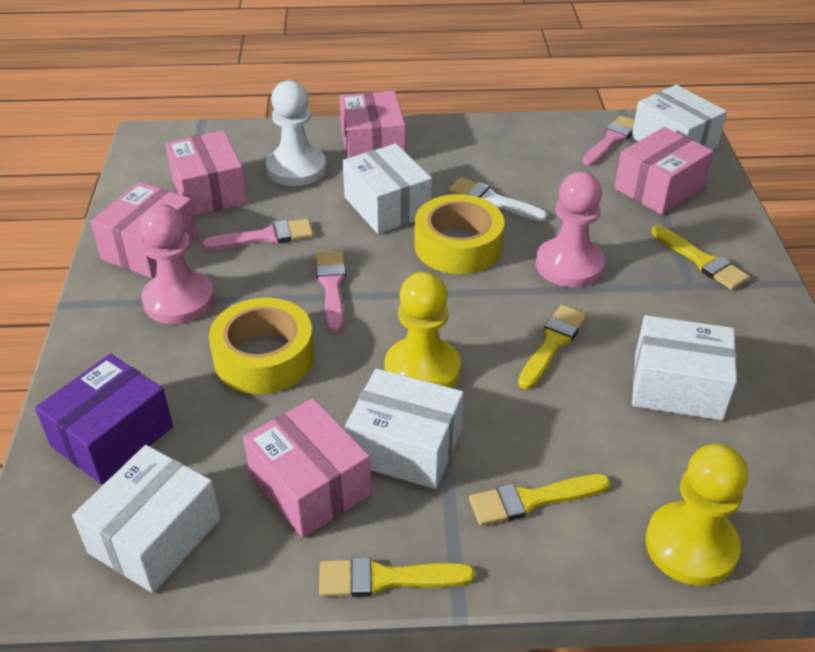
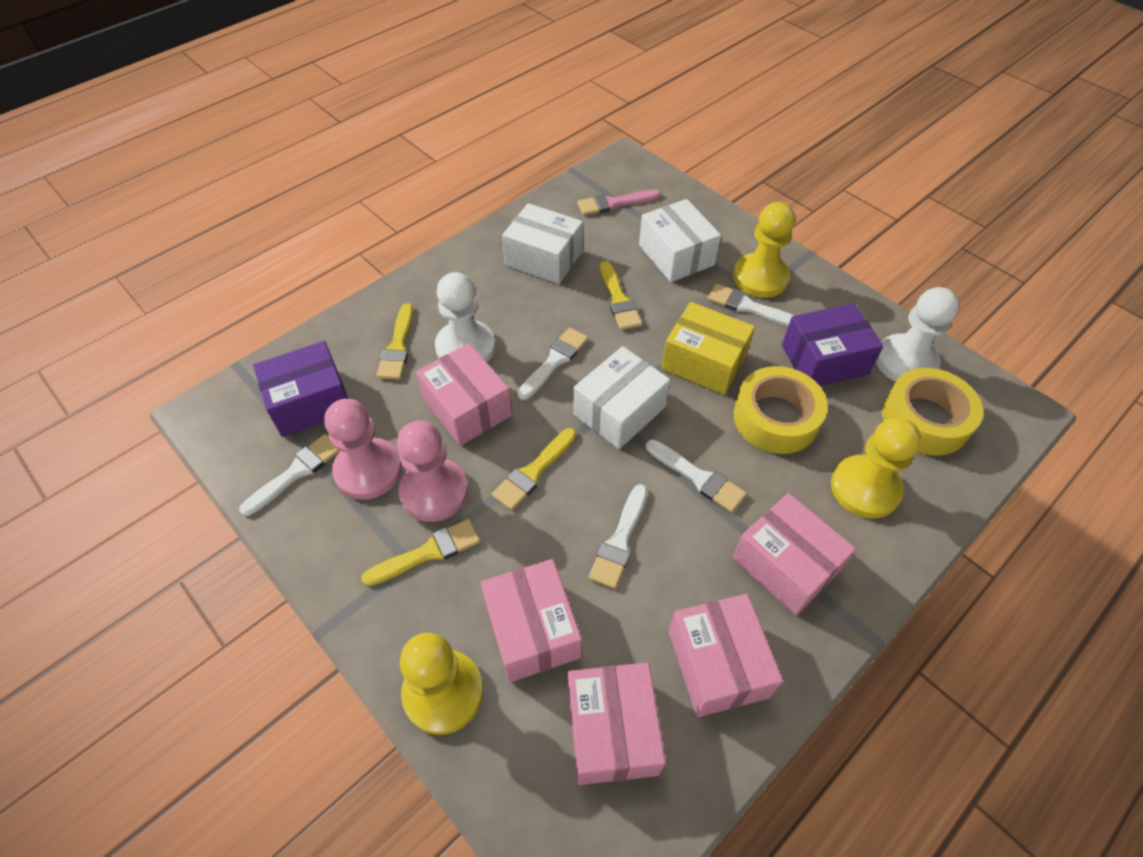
pink brush: [202,219,313,250] [316,251,346,332] [583,116,635,166] = 3 -> [577,189,661,216] = 1
purple box: [35,354,173,484] = 1 -> [253,341,348,437] [782,303,884,386] = 2
white box: [72,445,220,593] [343,144,432,234] [345,368,464,489] [632,85,727,150] [632,315,737,421] = 5 -> [502,203,583,284] [573,346,670,449] [639,199,721,282] = 3
white brush: [449,177,547,221] = 1 -> [239,434,340,516] [517,328,588,400] [588,484,647,589] [646,439,747,513] [707,284,794,327] = 5
white pawn: [266,80,326,186] = 1 -> [435,272,495,362] [876,287,959,382] = 2
yellow box: none = 0 -> [662,302,755,395] = 1
yellow pawn: [384,272,461,388] [645,444,748,586] = 2 -> [400,633,483,735] [733,202,795,298] [831,418,921,519] = 3

